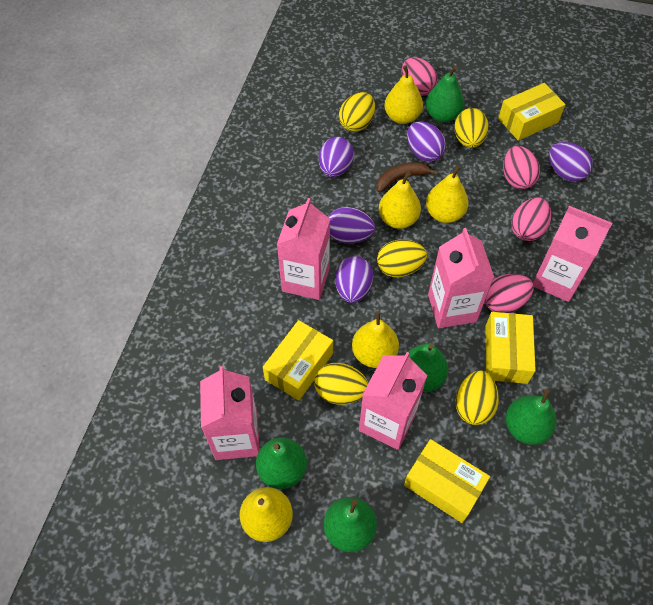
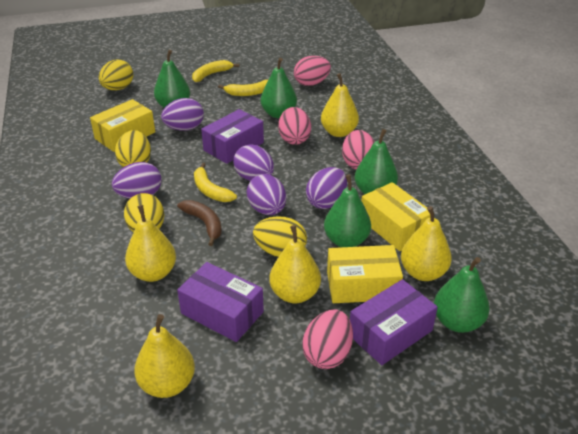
pink carton: [200,366,260,460] [277,198,330,300] [359,352,428,450] [428,228,494,328] [533,206,612,302] = 5 -> none = 0
purple box: none = 0 -> [177,262,264,342] [201,109,264,164] [350,279,438,365] = 3
yellow banana: none = 0 -> [192,60,239,82] [194,163,237,202] [218,80,268,96] = 3
yellow box: [263,320,333,401] [404,439,490,523] [485,312,536,384] [498,83,566,141] = 4 -> [90,99,155,152] [327,245,403,303] [362,182,430,251] = 3
yellow egg: [314,363,368,405] [339,92,375,132] [377,240,427,277] [454,108,489,148] [456,370,499,425] = 5 -> [99,59,133,90] [115,130,151,167] [124,193,164,233] [253,216,307,257] = 4

